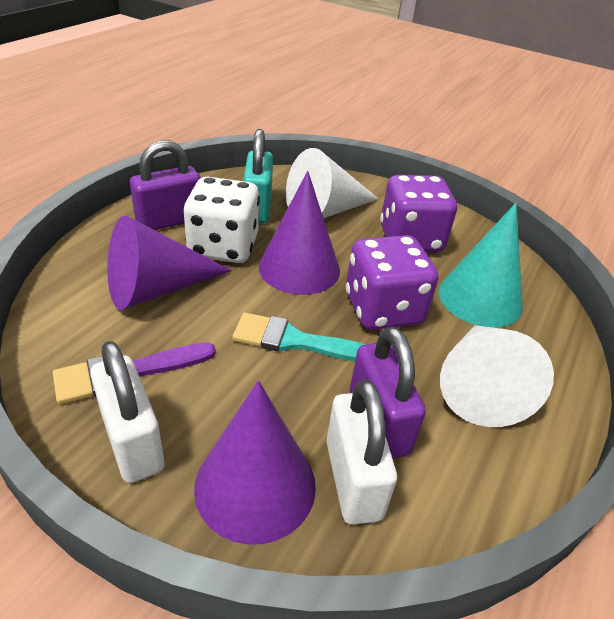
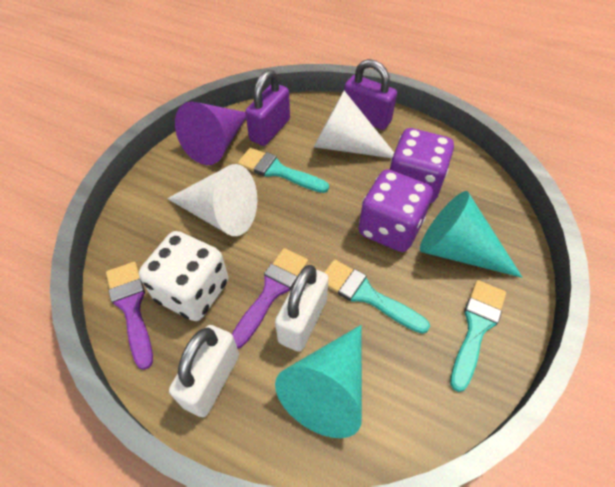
purple brush: [53,343,216,404] = 1 -> [106,262,153,370] [232,248,308,348] = 2
purple cone: [107,215,232,310] [194,380,316,545] [259,171,340,295] = 3 -> [175,102,246,165] = 1
turquoise brush: [232,313,366,361] = 1 -> [238,148,329,193] [324,259,430,334] [450,280,506,392] = 3
turquoise cone: [438,203,523,327] = 1 -> [275,325,362,438] [420,191,523,278] = 2
turquoise padlock: [243,129,273,223] = 1 -> none = 0

